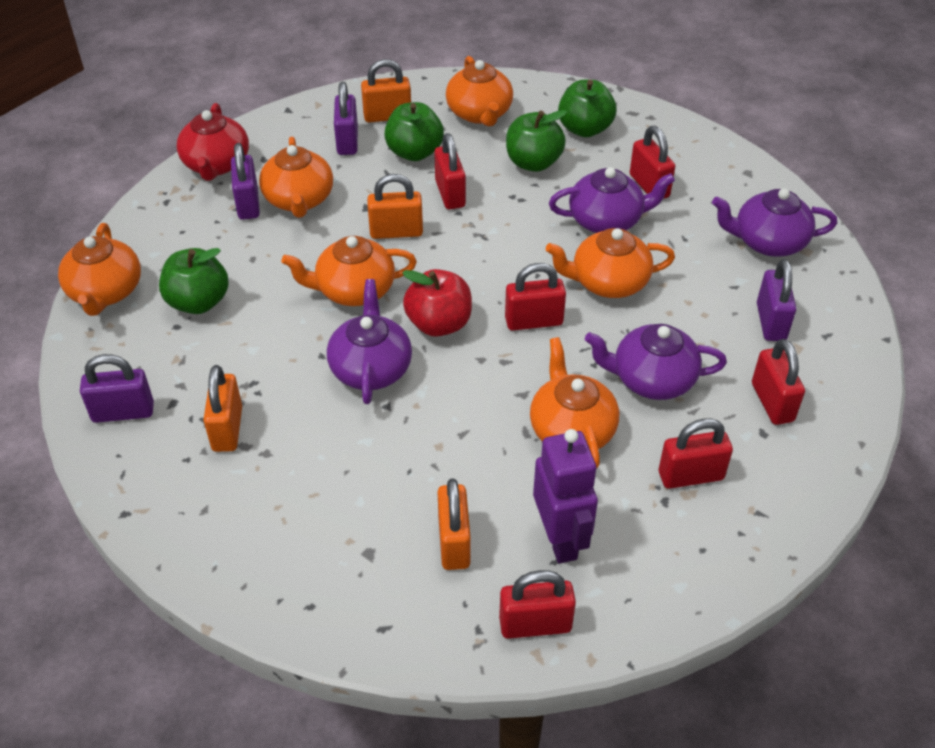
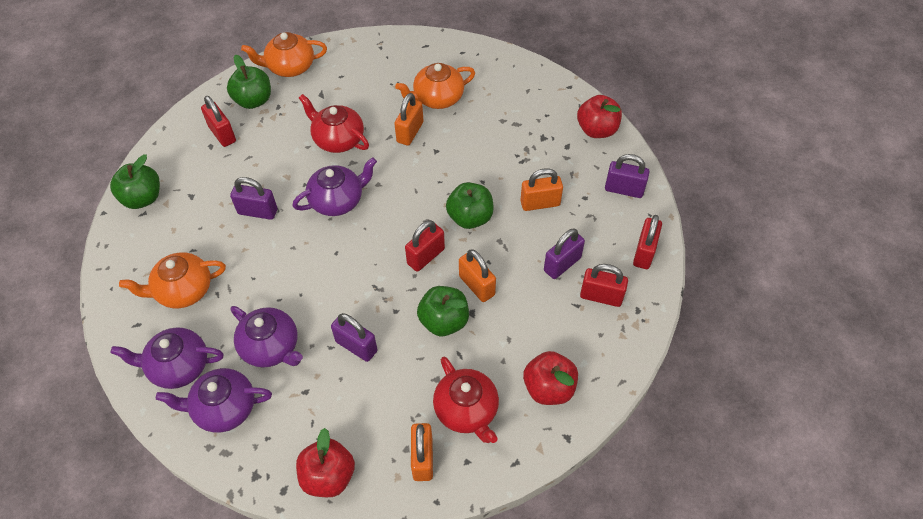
orange teapot: [58,223,141,316] [259,137,333,218] [281,236,417,306] [446,56,513,127] [530,337,619,468] [546,228,675,298] = 6 -> [119,253,226,308] [241,32,327,77] [395,63,475,109] = 3
purple robot: [533,429,598,564] = 1 -> none = 0
red apple: [402,269,472,337] = 1 -> [296,428,355,497] [523,351,578,405] [577,95,622,138] = 3
red padlock: [434,133,466,209] [499,570,576,639] [505,263,566,331] [630,126,675,199] [659,418,733,489] [752,339,805,425] = 6 -> [201,96,236,147] [405,220,445,272] [580,264,628,307] [633,215,662,269] = 4
red teapot: [177,103,249,181] = 1 -> [299,94,369,153] [433,356,499,443] = 2

